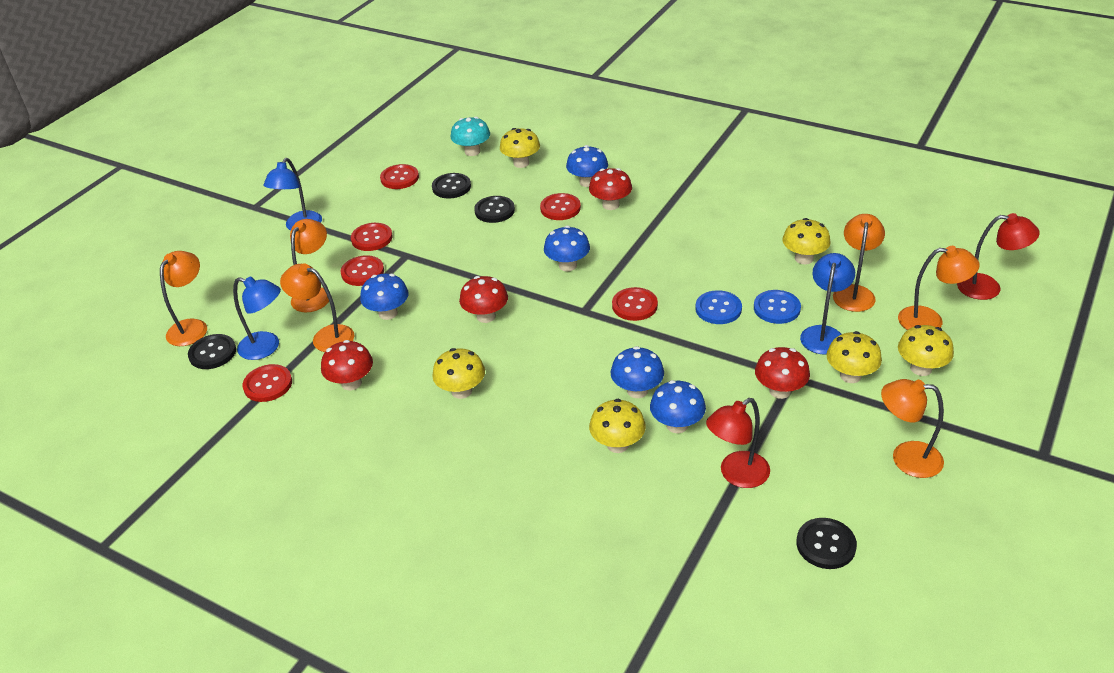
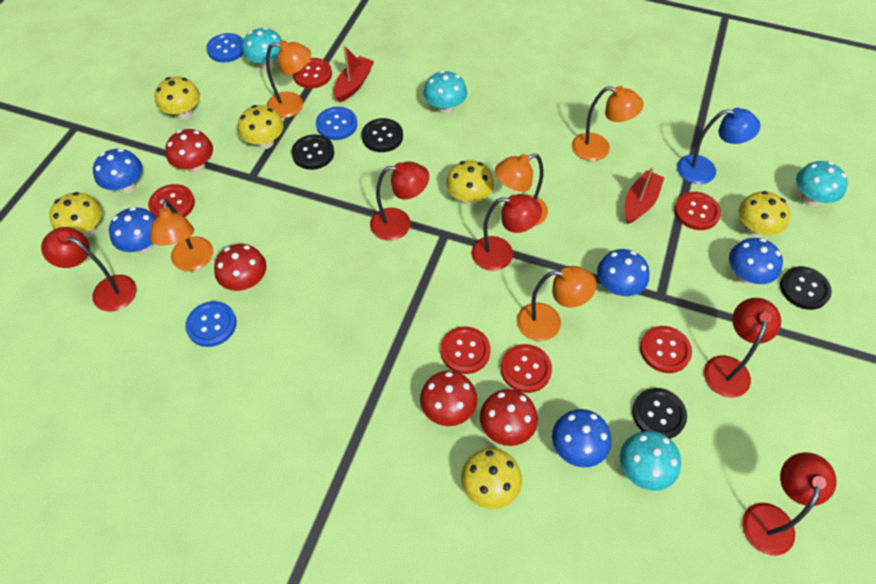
blue button: [695,290,742,324] [754,290,801,324] = 2 -> [185,301,237,347] [206,33,243,62] [316,107,357,140] = 3
blue lamp: [233,276,281,360] [264,158,322,231] [800,253,855,355] = 3 -> [677,108,760,184] = 1
orange lamp: [160,251,207,346] [280,264,355,352] [290,219,329,312] [833,214,885,312] [881,379,944,478] [898,246,980,330] = 6 -> [150,199,213,271] [266,40,311,118] [495,153,548,226] [517,266,597,341] [572,86,644,161] = 5
red boat: none = 0 -> [334,46,374,102] [625,167,664,224] = 2
red lamp: [706,398,770,488] [957,213,1040,300] = 2 -> [41,227,137,312] [370,161,429,241] [471,194,542,271] [704,298,781,397] [742,452,836,555] = 5
turquoise mushroom: [451,117,490,156] = 1 -> [242,27,282,70] [423,70,467,114] [620,431,681,491] [796,161,848,206] = 4

